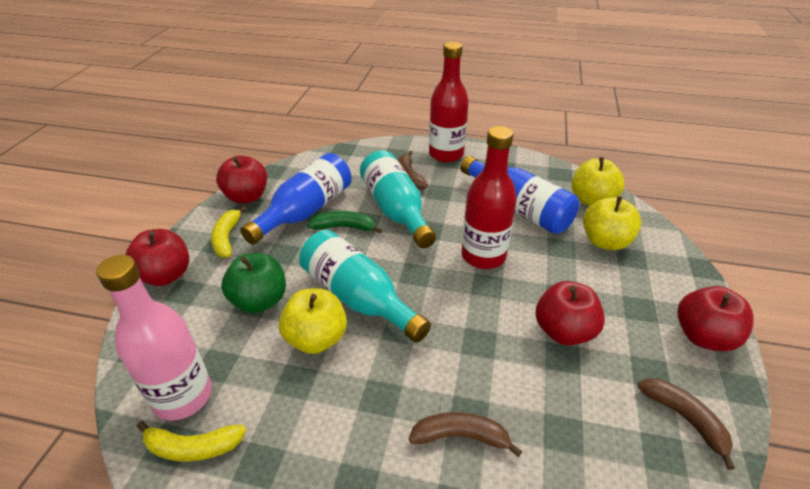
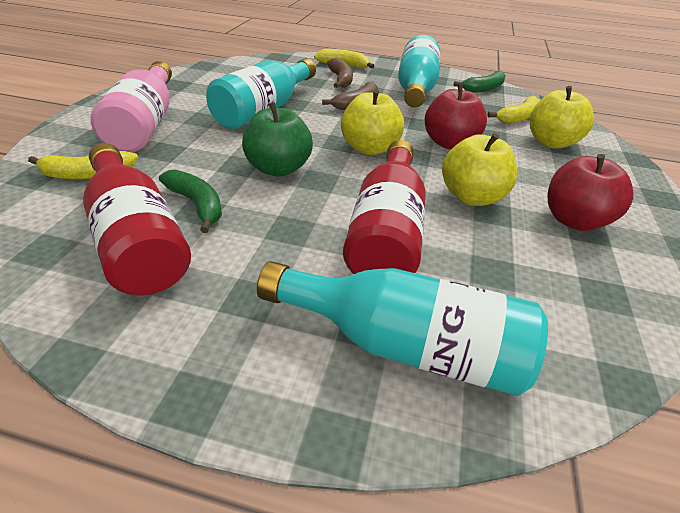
blue bottle: [240,153,352,245] [460,156,579,234] = 2 -> none = 0
brown banana: [398,151,428,190] [409,412,522,457] [637,378,735,470] = 3 -> [322,82,378,110] [327,58,353,88] = 2
green banana: [308,211,382,234] = 1 -> [159,169,222,233] [454,71,505,93] = 2
red apple: [125,229,189,286] [216,156,267,204] [535,281,605,346] [677,286,754,351] = 4 -> [425,84,487,149] [547,154,634,231] = 2
turquoise bottle: [299,230,431,343] [360,150,436,248] = 2 -> [206,58,316,129] [257,261,548,396] [398,35,440,107] = 3
yellow banana: [137,421,246,462] [211,206,247,258] = 2 -> [28,151,138,180] [314,49,374,68] [487,96,539,124] = 3

